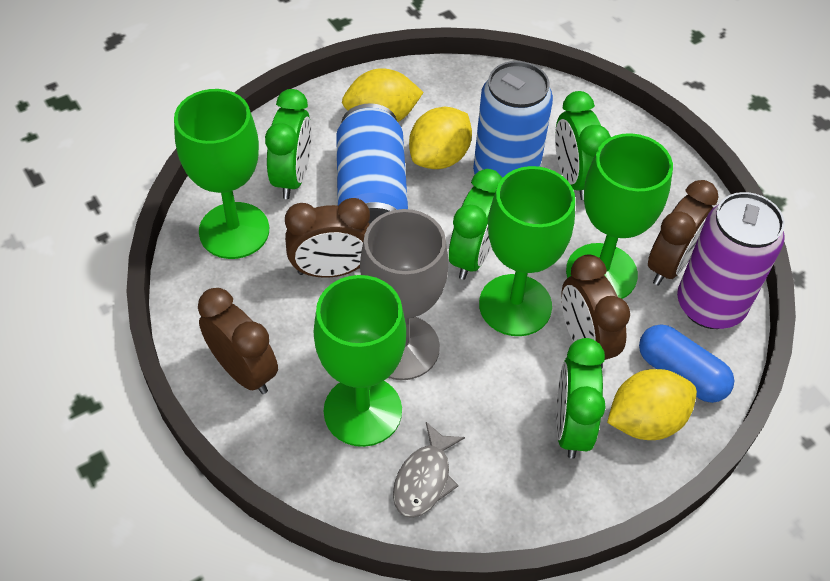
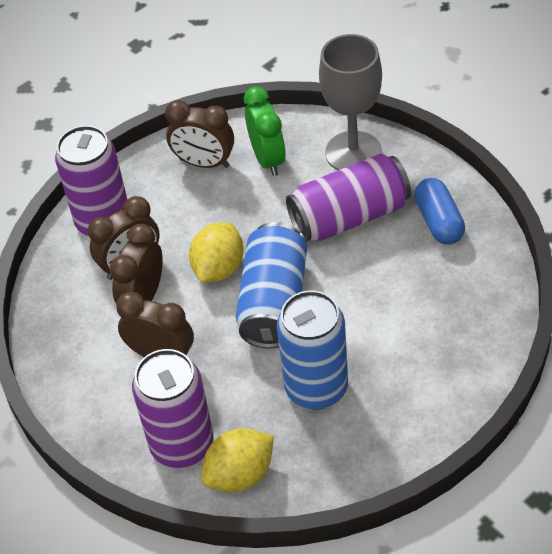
green clock: [265,89,312,199] [449,169,502,280] [555,91,611,200] [556,338,606,459] = 4 -> [244,86,286,176] = 1
green goblet: [174,89,269,259] [314,275,406,447] [479,166,575,336] [566,133,673,299] = 4 -> none = 0
grey fish: [393,422,465,518] = 1 -> none = 0
purple can: [677,192,785,329] = 1 -> [55,125,127,236] [132,349,214,468] [286,154,411,242] = 3
yellow lemon: [342,68,424,122] [409,107,472,169] [607,369,697,440] = 3 -> [189,222,244,282] [201,428,274,492] = 2

